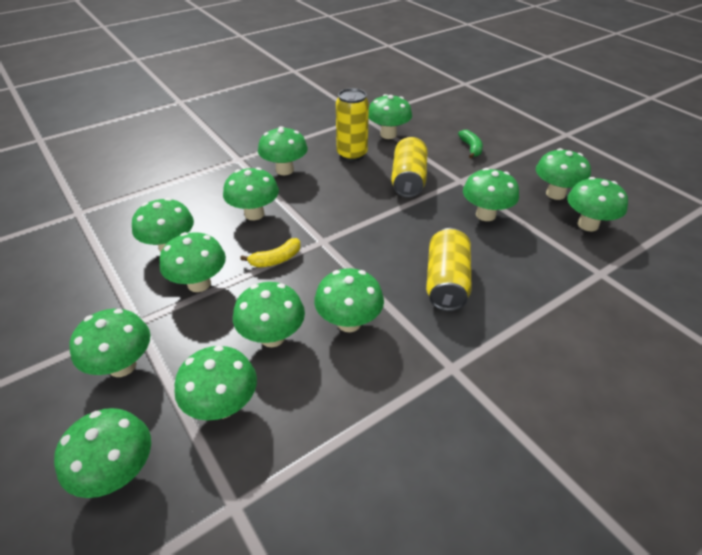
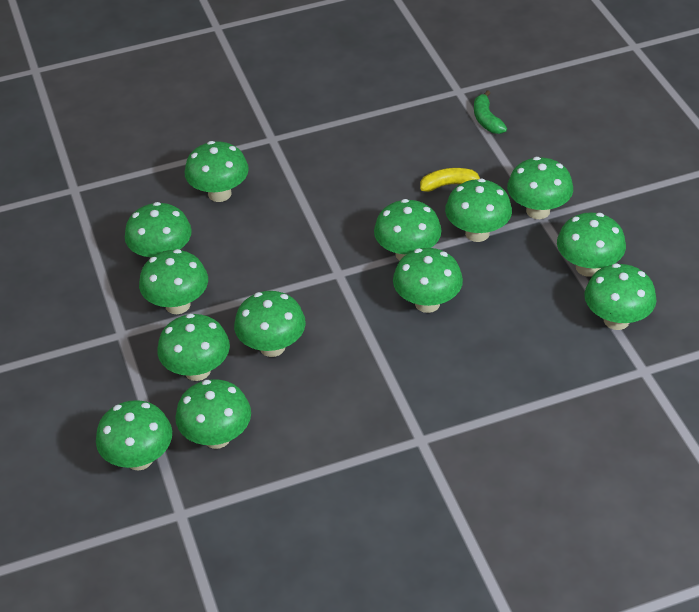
yellow can: [336,88,369,161] [391,137,427,198] [426,228,471,311] = 3 -> none = 0

